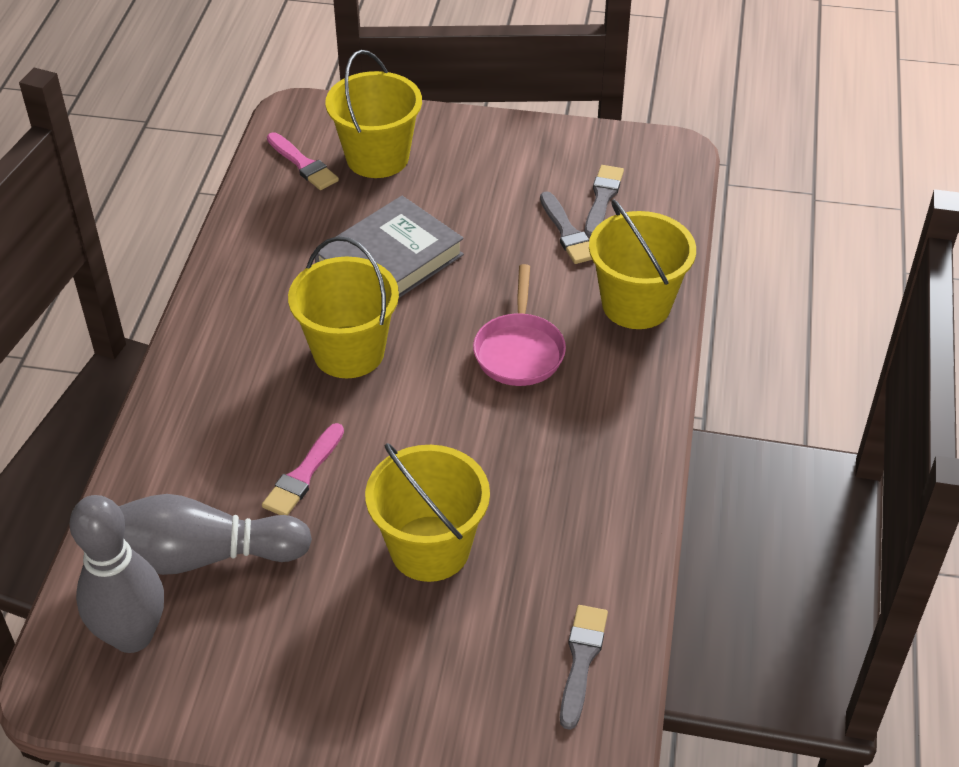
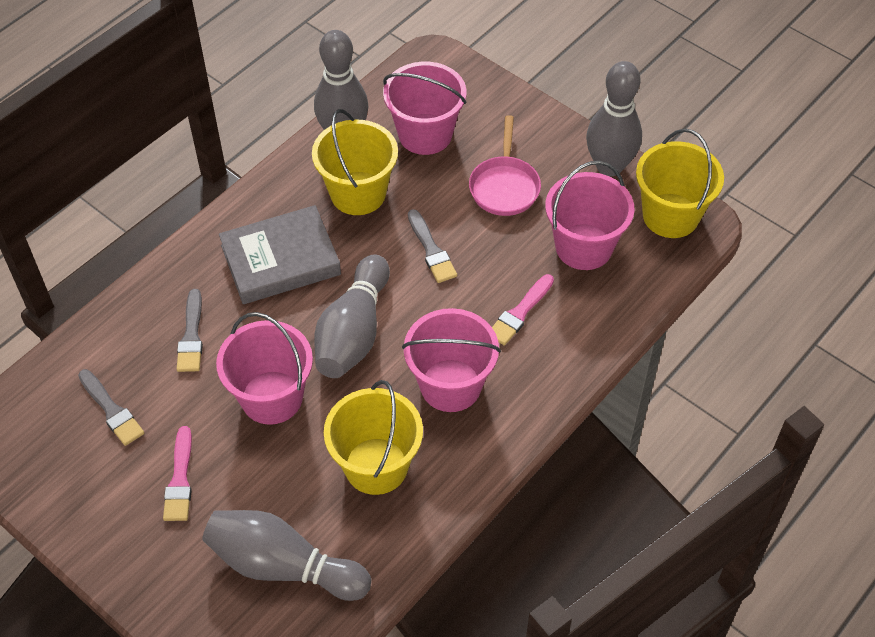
grey bowling pin: [69,495,164,653] [119,494,312,575] = 2 -> [202,510,371,601] [314,30,368,130] [314,254,390,378] [586,61,642,176] = 4
pink bucket: none = 0 -> [216,312,313,425] [383,62,466,155] [402,308,501,412] [545,161,635,270] = 4
yellow bucket: [288,236,399,378] [325,50,422,178] [365,443,490,582] [589,199,696,329] = 4 -> [312,109,398,215] [324,380,423,495] [636,129,724,238] = 3

